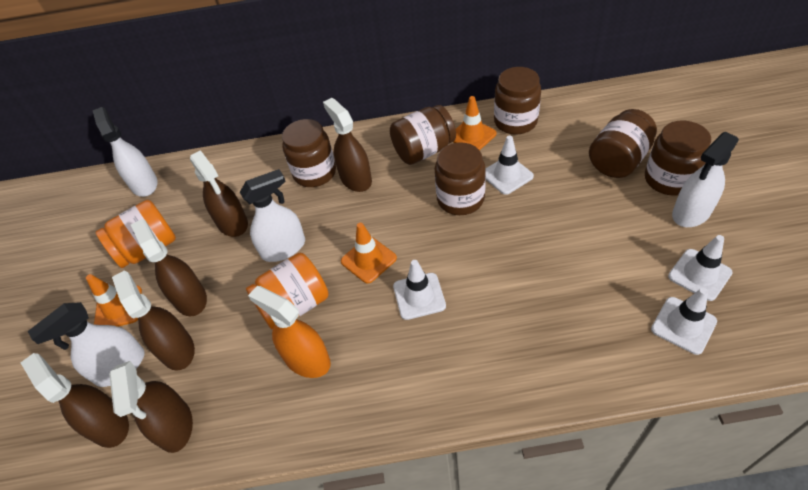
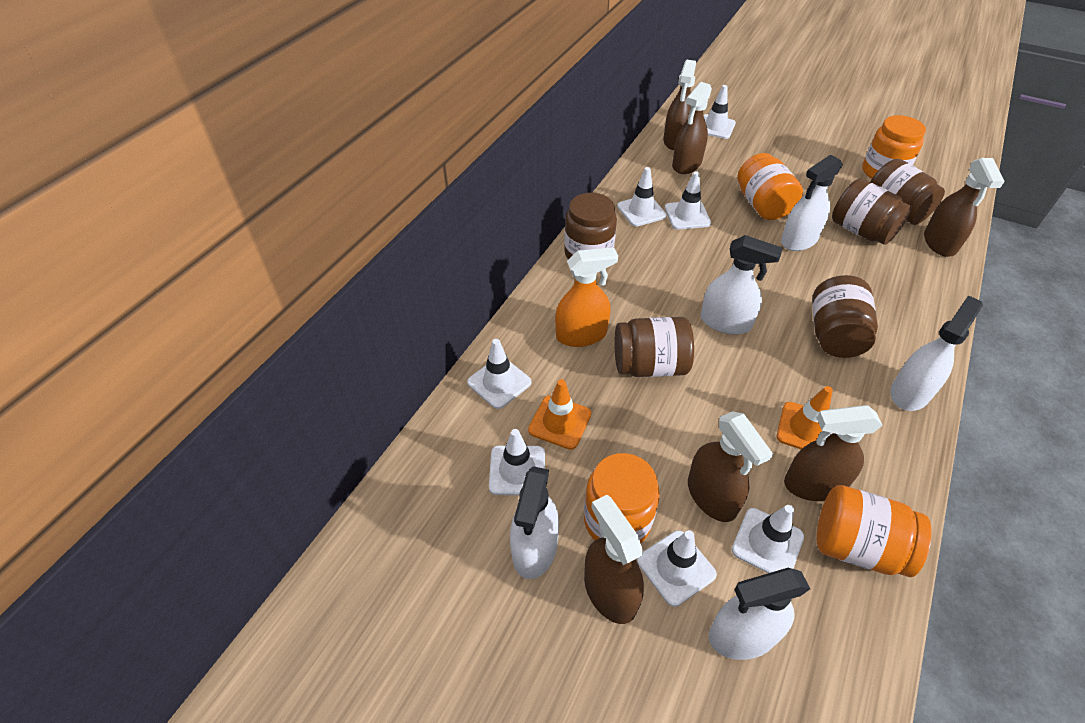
brown jar: [282,119,336,187] [390,105,456,165] [435,142,486,215] [494,67,541,134] [589,109,657,178] [645,121,711,196] = 6 -> [564,193,617,259] [614,317,694,377] [812,275,878,358] [832,179,912,245] [870,159,945,225] = 5
orange jar: [96,200,176,268] [246,253,329,329] = 2 -> [584,453,660,543] [738,153,803,220] [817,485,931,577] [862,115,926,179] = 4
orange traffic cone: [86,274,142,327] [341,223,397,283] [453,96,497,150] = 3 -> [528,379,591,450] [777,386,833,449] = 2
white spray bottle: [27,302,145,387] [93,107,158,197] [240,169,305,262] [672,132,739,227] = 4 -> [510,466,559,579] [701,235,782,334] [709,568,810,660] [781,155,843,251] [891,295,983,411] = 5
white traffic cone: [393,260,446,320] [485,135,534,195] [651,288,717,355] [668,235,733,301] = 4 -> [467,339,532,409] [489,429,545,495] [617,167,667,227] [637,530,717,607] [665,171,711,230] [703,85,736,139] [732,505,804,573] = 7

